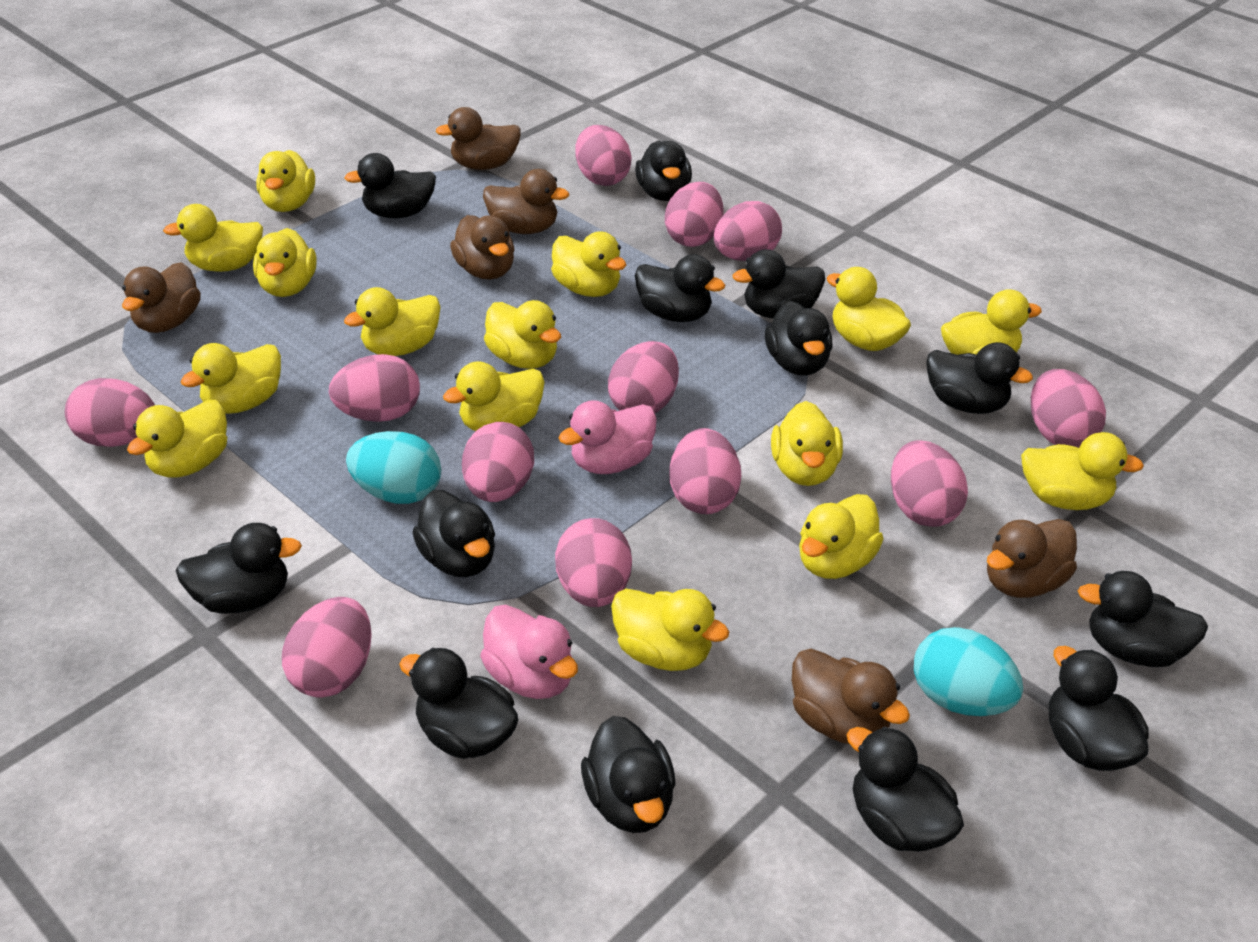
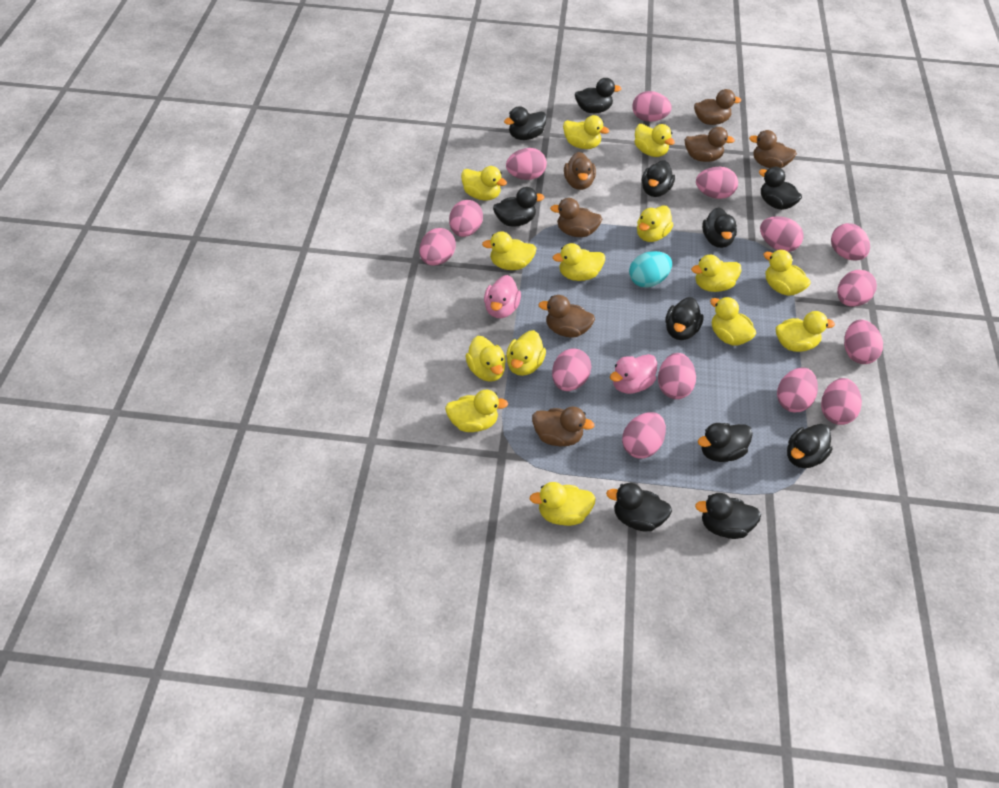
black duck: [176,523,302,614] [345,153,436,218] [399,648,518,759] [412,490,495,577] [581,716,676,833] [635,140,692,201] [635,254,725,322] [733,249,825,319] [765,301,833,376] [847,726,964,851] [926,342,1033,414] [1049,646,1149,771] [1078,571,1208,667] = 13 -> [493,187,544,227] [504,106,547,140] [575,78,621,113] [606,483,672,531] [642,160,675,197] [665,297,703,340] [695,493,761,539] [698,423,753,462] [702,207,737,248] [759,167,802,210] [787,424,833,468] = 11
brown duck: [122,262,201,333] [436,107,521,170] [450,215,515,279] [483,169,569,234] [792,649,910,744] [987,519,1077,598] = 6 -> [532,407,594,446] [538,295,595,338] [550,198,602,237] [564,152,596,190] [684,127,735,162] [694,89,741,125] [749,130,797,168] = 7
pink egg: [65,378,155,447] [282,597,372,698] [329,354,420,422] [462,422,534,502] [555,518,632,607] [575,125,632,186] [608,341,679,413] [665,182,724,247] [669,428,741,514] [714,201,782,261] [891,440,968,527] [1031,369,1106,448] = 12 -> [419,228,456,266] [449,200,483,237] [506,148,547,180] [552,348,591,391] [622,412,666,458] [632,91,672,122] [658,353,696,399] [696,167,738,199] [760,216,803,252] [777,367,818,413] [821,378,862,425] [831,223,870,261] [837,270,877,307] [844,320,883,364] = 14
turquoise egg: [346,431,441,504] [914,627,1023,716] = 2 -> [629,251,672,288] = 1
yellow duck: [127,400,227,478] [163,204,263,272] [180,343,281,414] [253,228,317,297] [256,150,315,212] [344,287,440,356] [443,361,545,431] [484,300,561,369] [551,231,626,297] [611,589,729,671] [771,401,843,486] [799,494,883,579] [827,267,911,351] [941,289,1042,355] [1021,432,1144,510] = 15 -> [445,390,508,432] [461,166,507,201] [466,336,506,382] [482,231,537,270] [506,330,546,376] [530,482,596,526] [553,243,605,281] [563,115,609,149] [634,124,675,157] [637,206,673,242] [691,255,742,292] [710,297,756,345] [763,250,811,296] [776,311,835,352] = 14

